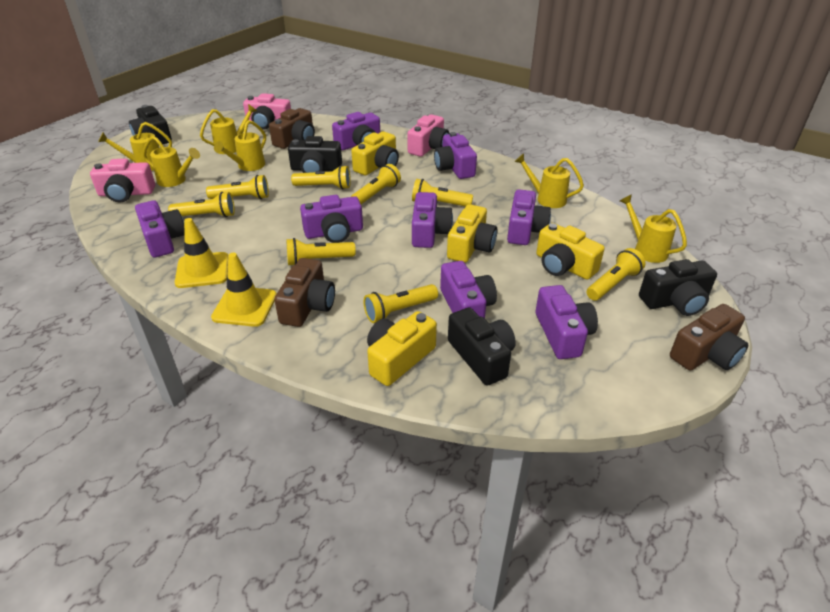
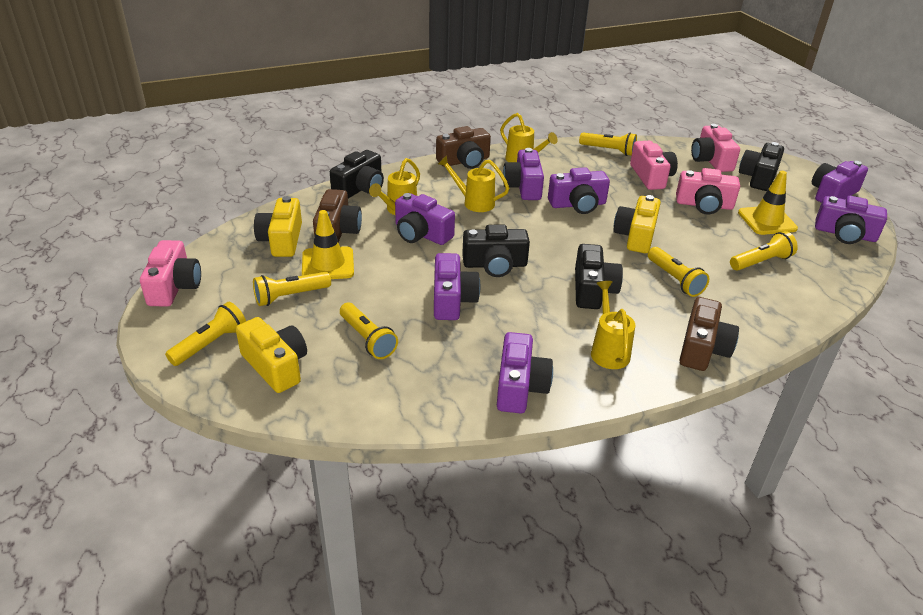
pink camera: [90,159,155,203] [243,93,291,129] [407,115,450,157] = 3 -> [140,240,201,307] [630,141,678,190] [676,168,740,214] [691,124,740,172] = 4
purple camera: [135,200,184,257] [300,195,363,243] [332,112,380,150] [412,192,453,248] [434,132,477,179] [440,261,497,319] [507,189,551,245] [536,285,598,359] = 8 -> [395,193,455,245] [434,253,480,320] [497,332,553,414] [503,148,544,200] [548,167,610,214] [812,161,868,203] [815,196,887,244] = 7
yellow camera: [351,132,399,175] [367,311,437,386] [447,204,497,263] [536,223,605,280] = 4 -> [236,317,307,393] [254,196,302,257] [613,195,661,253] = 3
yellow flashlight: [168,192,235,217] [206,175,269,199] [286,238,356,265] [291,165,351,189] [351,164,401,204] [364,284,438,323] [412,179,473,207] [586,248,646,301] = 8 -> [165,302,246,366] [253,272,331,306] [340,303,398,359] [579,133,637,156] [648,247,709,297] [730,231,798,271] = 6
yellow watering can: [98,122,172,171] [143,136,200,187] [200,104,257,154] [214,120,266,171] [514,153,584,208] [620,194,687,263] = 6 -> [369,158,420,215] [438,155,509,212] [500,113,558,162] [591,281,635,369] = 4

